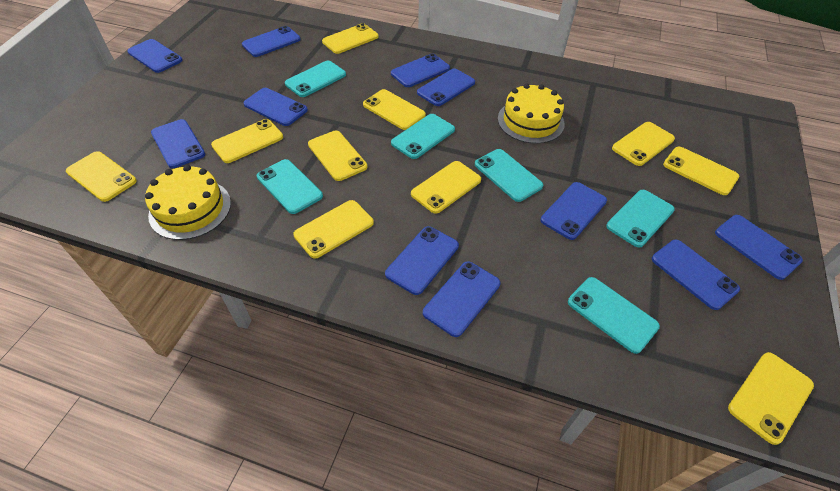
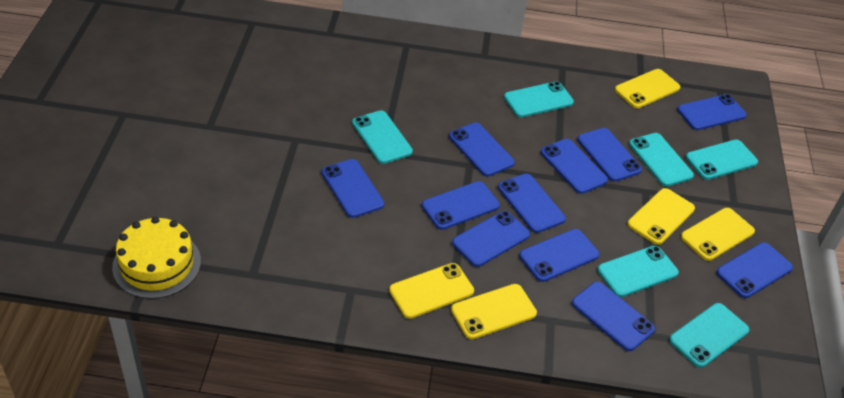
yellow cake: [145,165,231,240] [498,84,565,144] = 2 -> [112,217,201,299] = 1
yellow phone: [66,151,137,202] [211,119,283,163] [293,200,374,259] [308,131,367,181] [322,23,378,54] [363,89,426,130] [411,161,481,214] [612,122,675,166] [663,147,739,195] [728,352,814,445] = 10 -> [389,263,474,319] [451,284,537,339] [615,69,680,108] [627,188,695,245] [681,208,755,261] = 5

